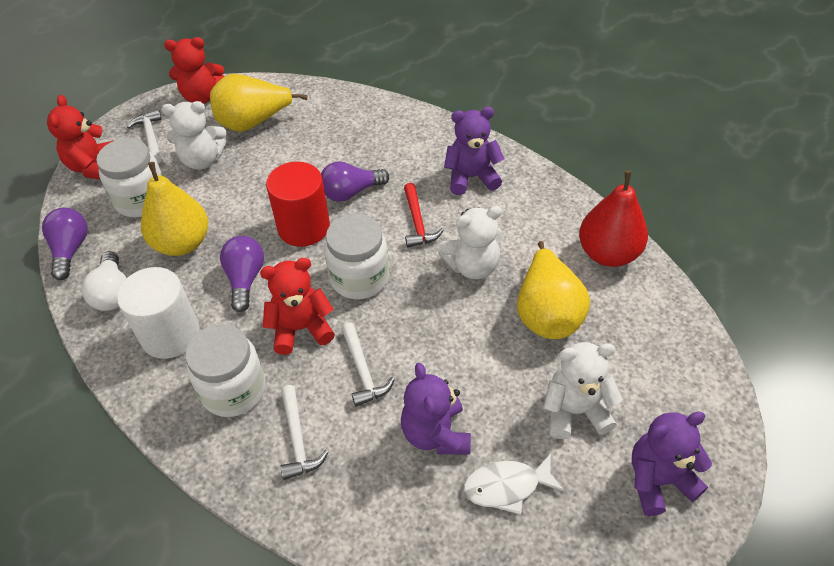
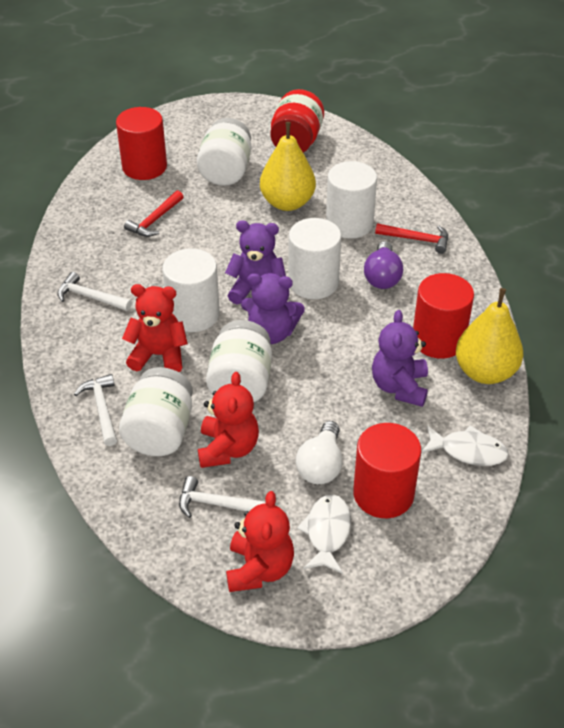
purple light bulb: [42,208,88,280] [220,236,264,312] [321,161,389,202] = 3 -> [364,241,403,289] = 1
red cylinder: [266,162,330,247] = 1 -> [116,107,167,180] [353,423,421,518] [413,273,474,359] = 3
red hammer: [404,183,444,248] = 1 -> [124,190,183,237] [375,223,448,254] = 2
red jar: none = 0 -> [270,89,324,152] = 1
red pear: [579,170,648,267] = 1 -> none = 0
white cylinder: [117,267,199,359] = 1 -> [162,249,220,332] [288,218,341,299] [326,161,377,239] = 3
white fish: [464,453,564,515] = 1 -> [297,494,351,574] [421,425,509,466] = 2
white teddy bear: [161,101,227,170] [438,206,502,279] [544,342,623,439] = 3 -> none = 0
yellow pear: [141,162,208,256] [210,74,308,132] [517,241,590,339] = 3 -> [260,122,316,211] [456,288,523,384] = 2

